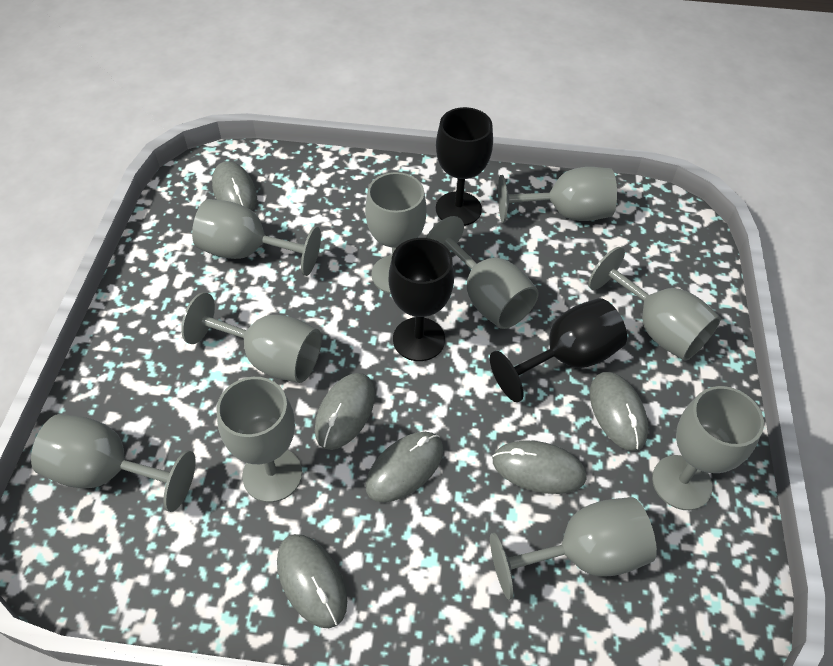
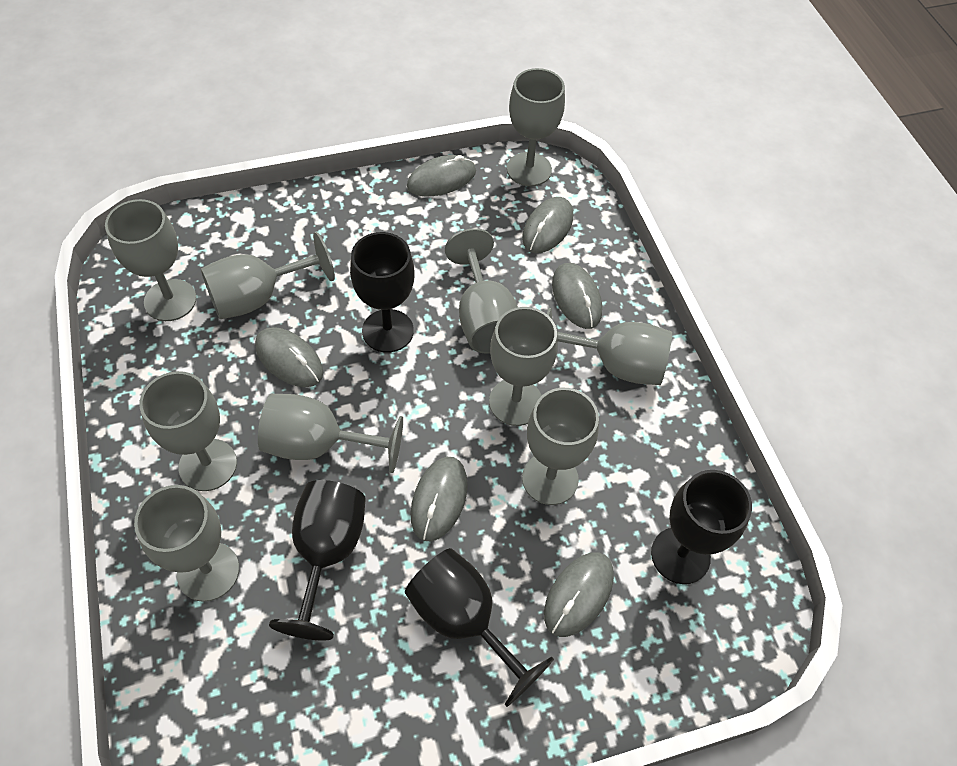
black goblet: [389,238,454,361] [436,107,493,226] [490,298,627,402] = 3 -> [269,480,366,641] [350,232,414,353] [405,548,554,707] [651,470,752,584] = 4

